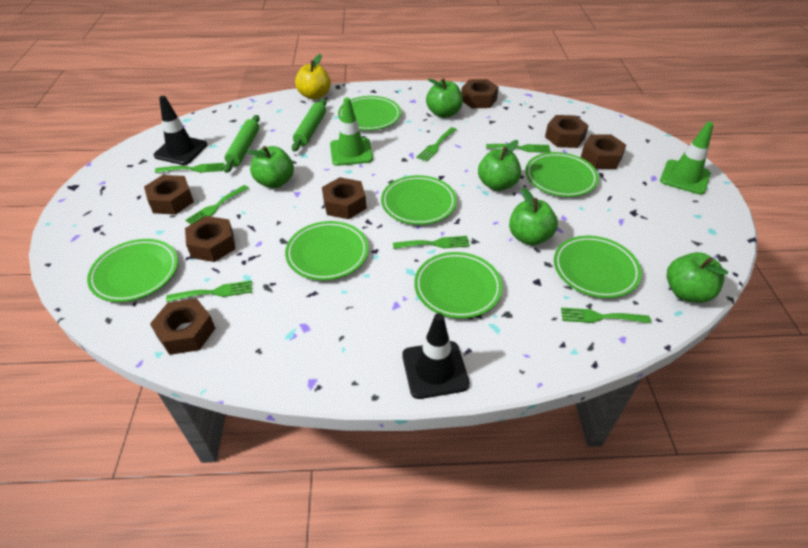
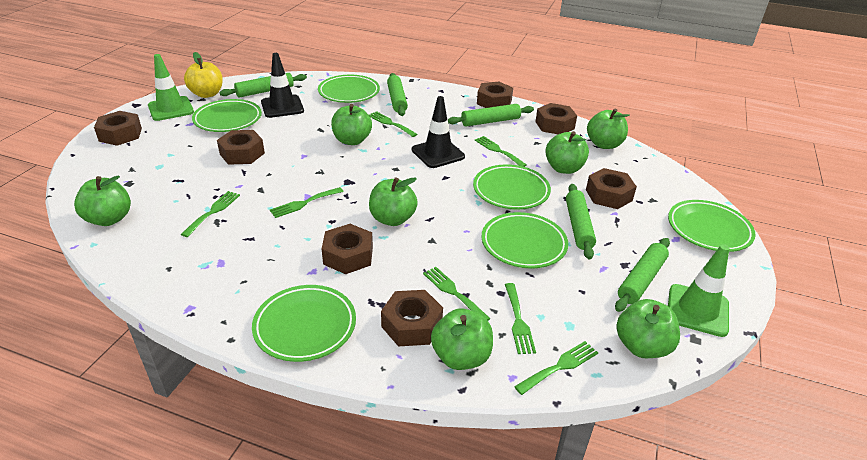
green apple: [247,146,294,188] [426,78,463,118] [478,140,521,191] [509,187,558,246] [667,252,728,303] = 5 -> [74,175,131,226] [331,104,372,145] [369,177,418,226] [431,308,493,370] [545,131,589,174] [587,108,630,149] [616,299,680,358] = 7
green plate: [87,239,178,302] [285,221,369,281] [338,96,401,131] [381,175,457,225] [414,252,503,319] [525,152,599,197] [554,236,642,298] = 7 -> [192,99,262,132] [252,285,356,362] [318,75,380,103] [473,164,551,210] [481,212,568,268] [668,200,755,252] = 6
green rolling pin: [224,115,260,173] [292,99,327,151] = 2 -> [219,73,307,97] [387,73,408,116] [448,104,534,126] [566,184,596,260] [615,238,670,312] = 5

